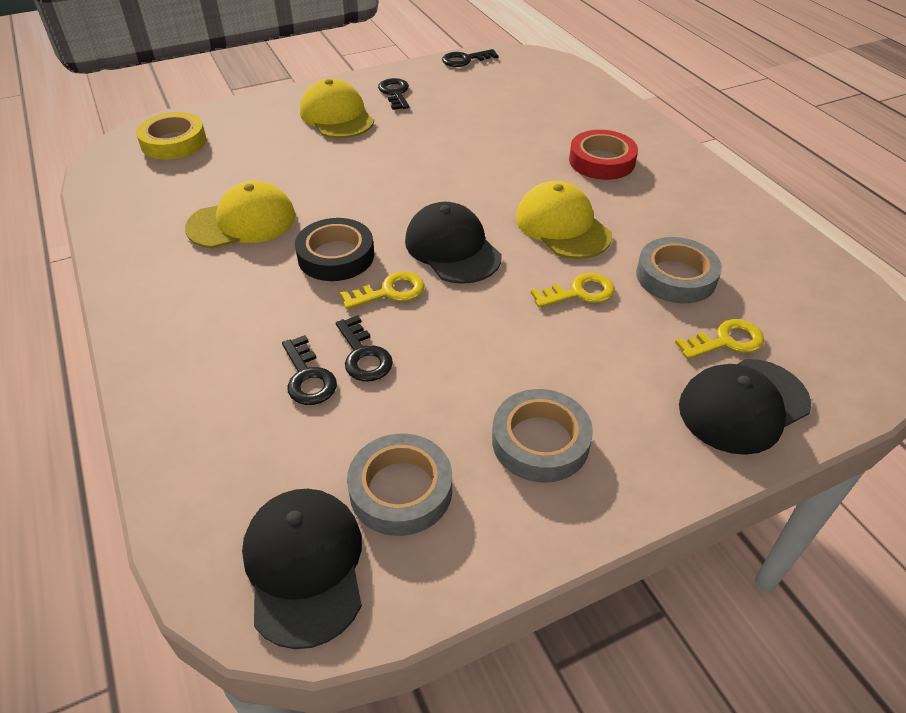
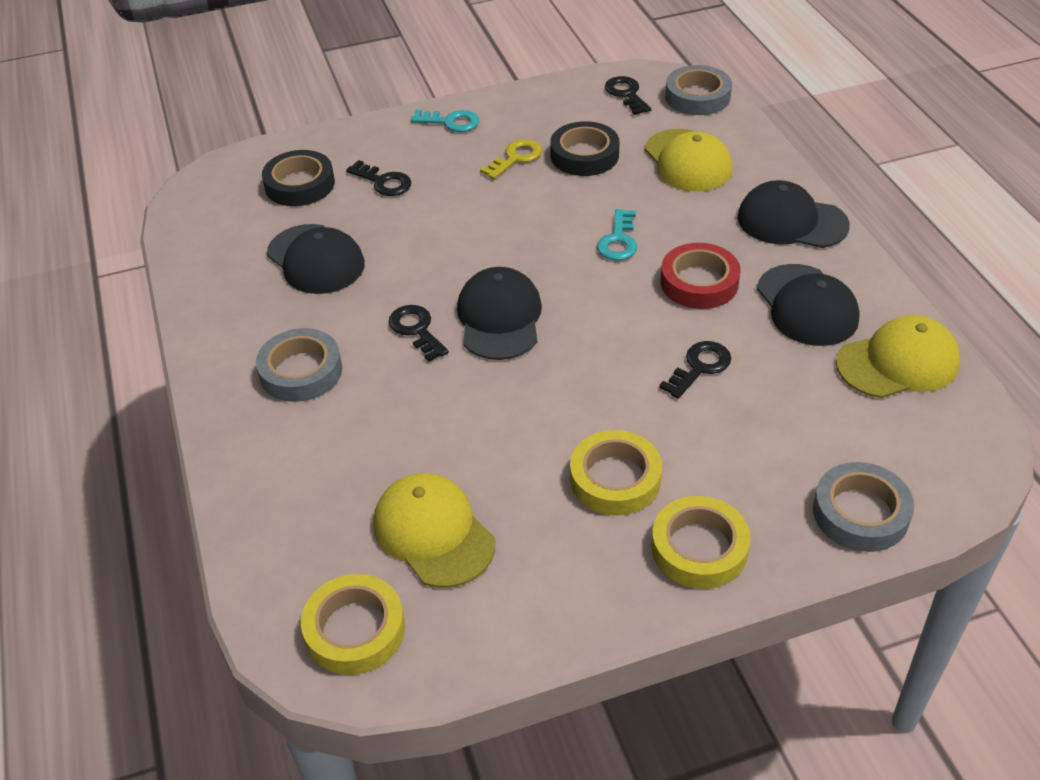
black cap: [242,489,362,649] [405,202,502,284] [679,359,811,455] = 3 -> [267,224,365,294] [457,267,542,360] [738,180,850,248] [757,264,860,346] = 4
black tape: [295,218,374,281] = 1 -> [262,150,335,206] [550,121,619,176] = 2
turquoise key: none = 0 -> [411,110,479,132] [597,209,637,261] = 2
yellow key: [340,271,425,309] [531,273,615,308] [675,319,764,359] = 3 -> [480,139,542,179] = 1
yellow tape: [136,112,207,160] = 1 -> [301,574,405,675] [570,430,662,515] [651,496,751,589] = 3

